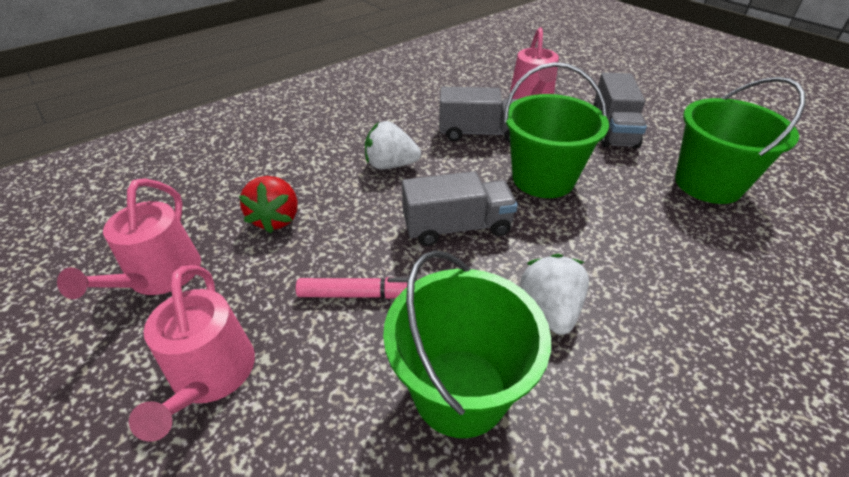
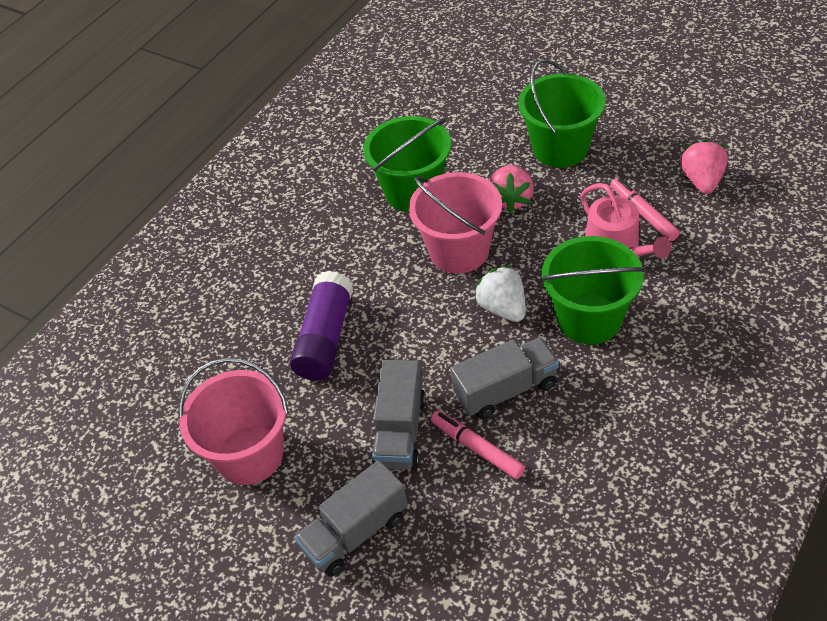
pink bucket: none = 0 -> [178,358,289,485] [409,172,502,274] = 2
pink marker: [296,277,418,299] = 1 -> [431,411,525,479] [610,178,680,241] = 2
pink strawberry: none = 0 -> [489,165,534,212] [680,140,728,194] = 2
pink watering can: [57,178,201,299] [129,265,255,441] [510,27,559,99] = 3 -> [580,183,671,258] = 1
purple glue stick: none = 0 -> [290,271,354,381] = 1
red strawberry: [239,176,298,233] = 1 -> none = 0
white strawberry: [365,121,421,169] [520,254,589,335] = 2 -> [474,265,526,322] = 1

